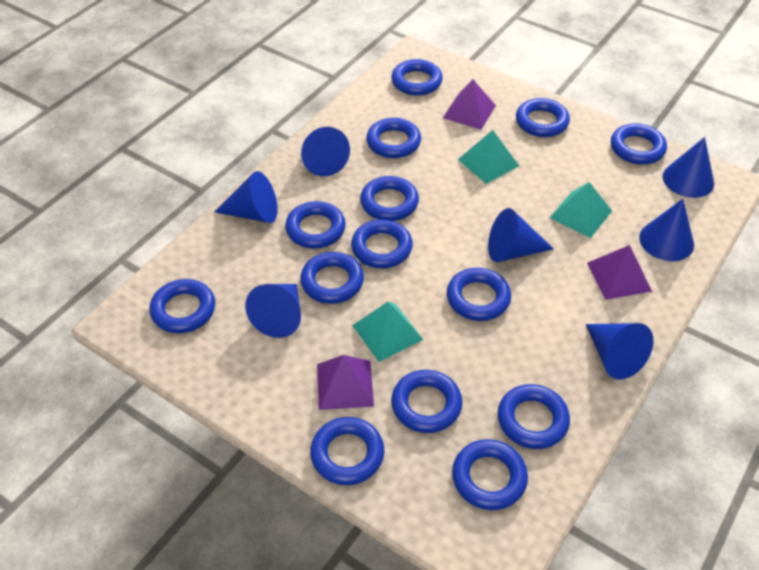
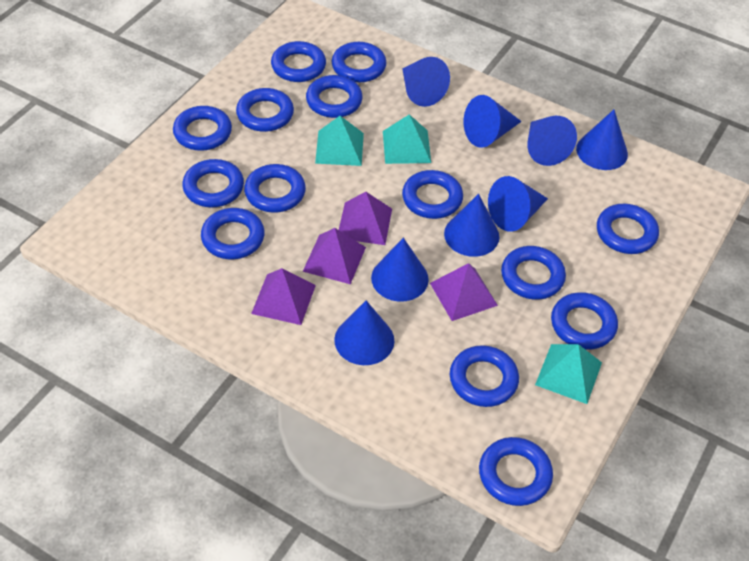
blue cone: [214,171,278,223] [245,284,301,338] [301,127,350,176] [488,208,554,262] [586,323,654,379] [639,199,694,261] [663,137,714,198] = 7 -> [334,301,394,365] [371,238,429,302] [402,57,450,107] [444,194,500,257] [464,95,522,148] [488,176,548,232] [528,116,577,166] [576,110,628,170] = 8
purple pyramid: [317,355,374,410] [443,79,496,130] [587,245,652,300] = 3 -> [251,268,316,325] [303,228,366,284] [339,192,392,245] [430,263,498,321] = 4

